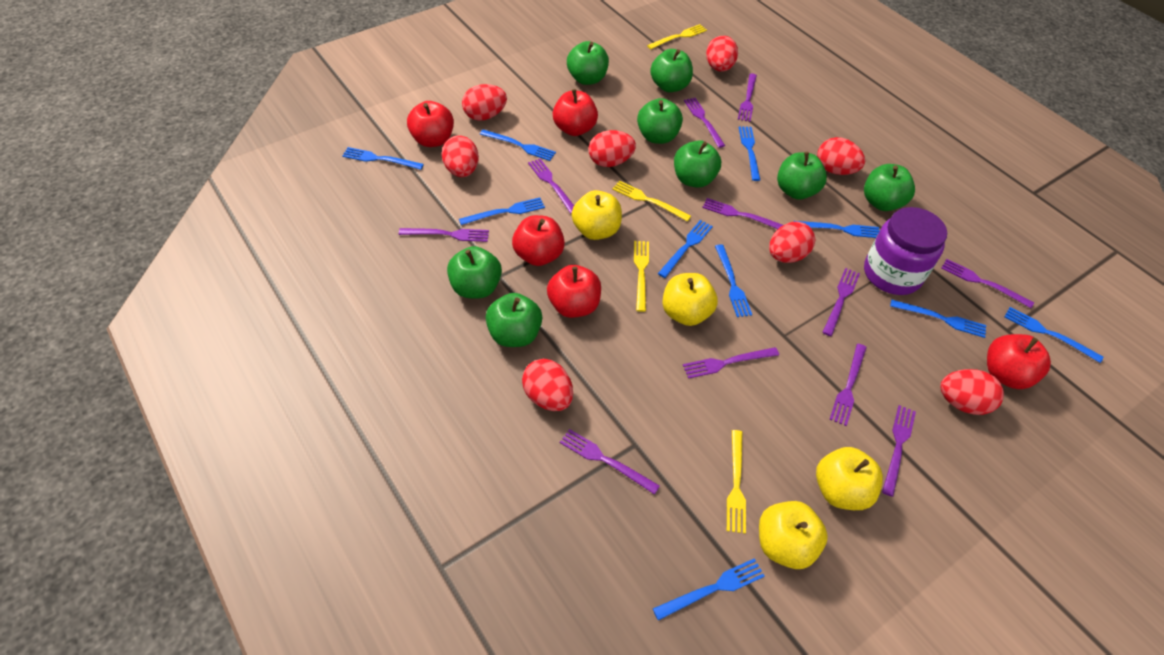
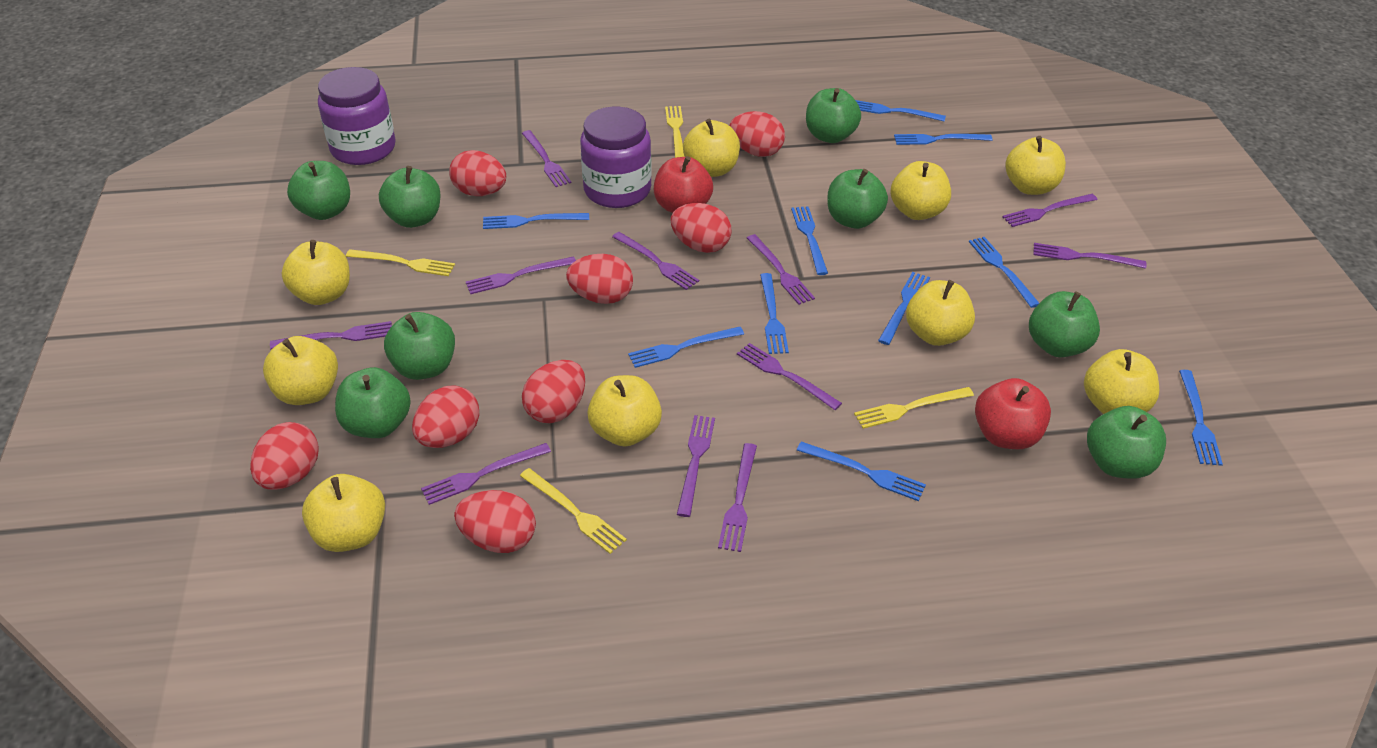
purple jar: [864,207,947,295] = 1 -> [318,67,396,165] [580,107,652,208] = 2
red apple: [407,101,454,147] [512,215,565,266] [547,265,601,318] [553,89,598,136] [987,334,1051,389] = 5 -> [654,156,713,213] [975,378,1051,449] = 2
yellow apple: [572,190,622,240] [662,273,718,326] [759,501,828,569] [816,447,883,510] = 4 -> [263,336,338,405] [282,240,350,305] [302,474,385,552] [587,375,662,447] [683,119,740,177] [890,161,951,220] [906,280,975,346] [1005,136,1066,195] [1084,349,1159,414] = 9

